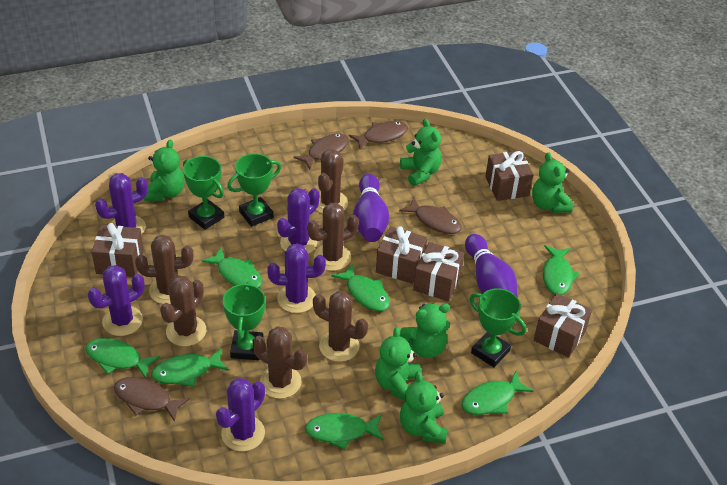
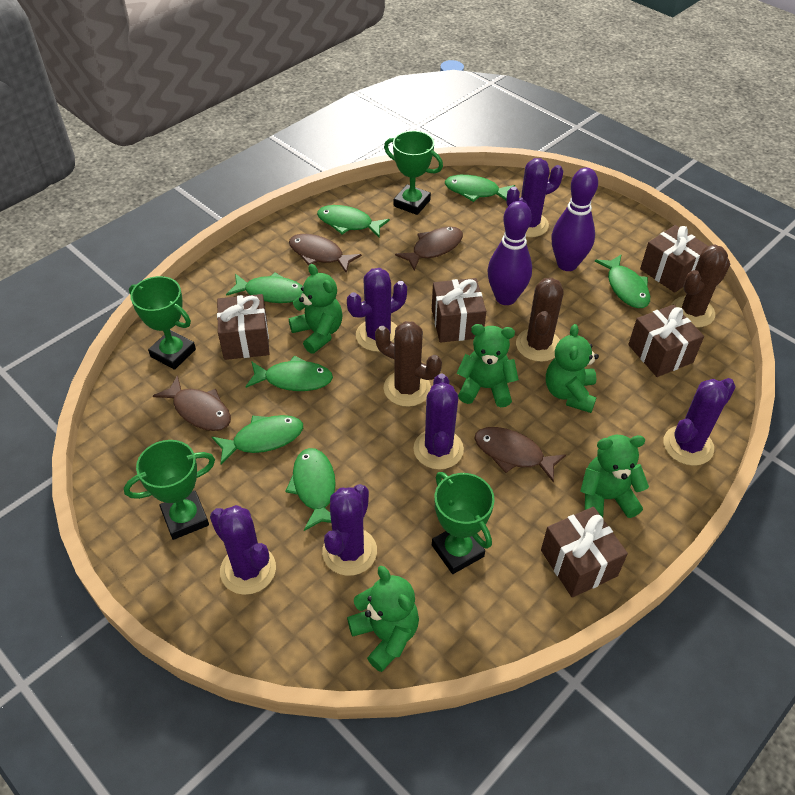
brown cactus: [135,235,193,304] [160,275,206,346] [253,326,307,399] [307,203,359,271] [313,291,368,362] [316,149,348,214] = 6 -> [375,321,442,407] [516,278,564,362] [671,244,730,327] = 3
green teddy bear: [144,140,185,201] [375,327,421,401] [400,119,441,186] [400,303,450,358] [400,371,447,444] [532,152,573,213] = 6 -> [289,264,343,354] [347,566,419,672] [456,324,519,408] [546,324,599,413] [580,435,649,518] = 5
purple cactus: [88,265,145,336] [95,173,148,235] [216,378,265,451] [267,243,326,313] [277,188,320,254] = 5 -> [210,505,276,595] [322,484,377,576] [347,268,407,352] [414,374,464,470] [506,158,563,237] [664,378,735,466] = 6

